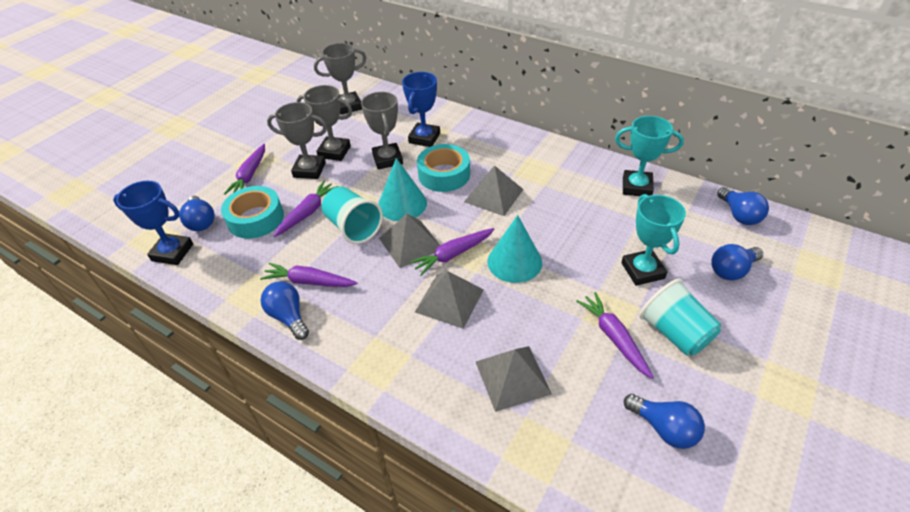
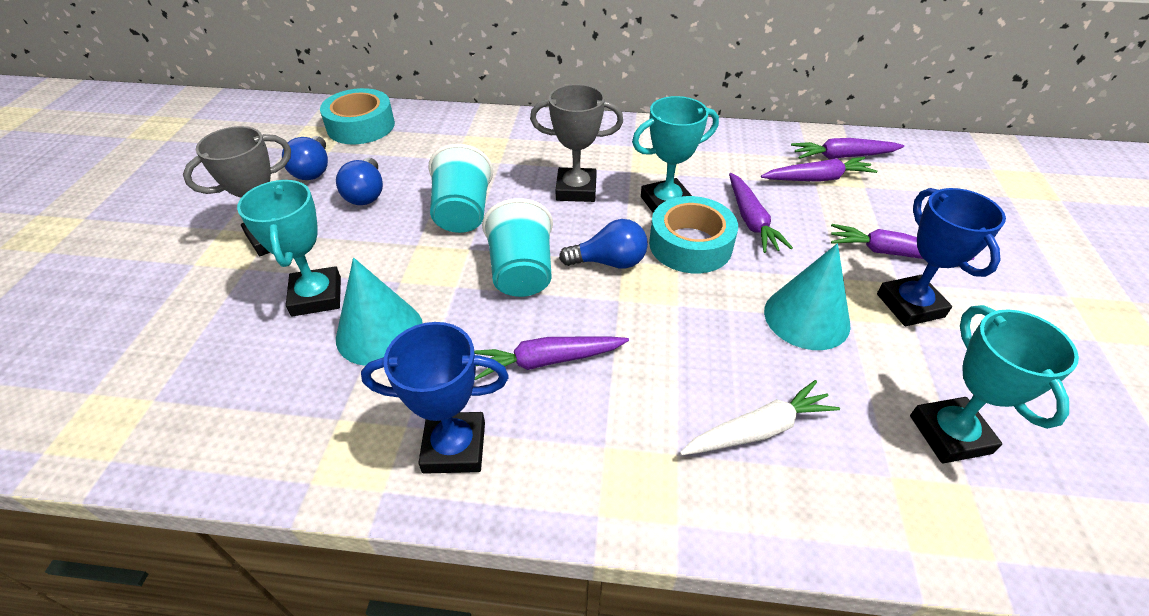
blue light bulb: [179,196,215,231] [260,281,309,340] [624,394,705,449] [711,244,763,281] [717,187,769,225] = 5 -> [282,136,328,180] [336,158,383,205] [559,219,648,269] = 3
grey pyramid: [379,214,440,268] [415,271,484,329] [464,165,524,216] [476,346,552,412] = 4 -> none = 0
grey trophy: [267,102,327,179] [296,85,352,161] [314,43,366,115] [361,92,403,170] = 4 -> [183,126,291,256] [530,84,623,202] = 2
turquoise trophy: [615,116,684,196] [621,194,686,286] = 2 -> [237,180,341,316] [632,96,719,213] [910,305,1079,463] = 3
white carrot: none = 0 -> [680,380,840,455] = 1

